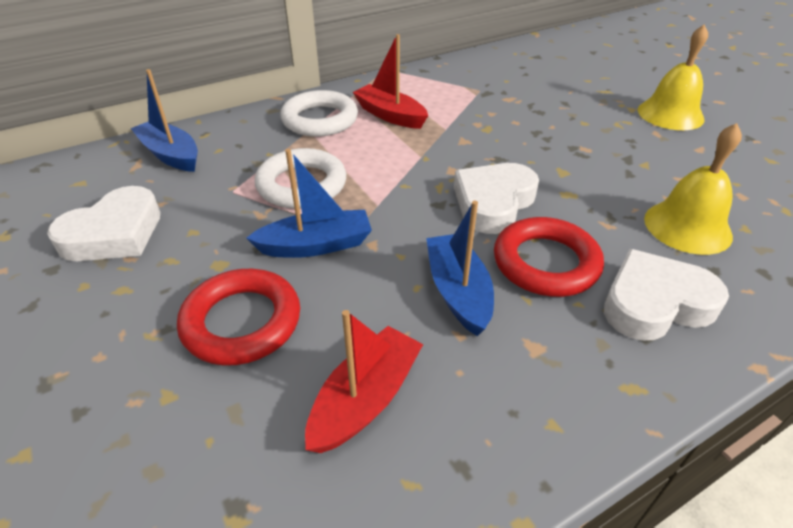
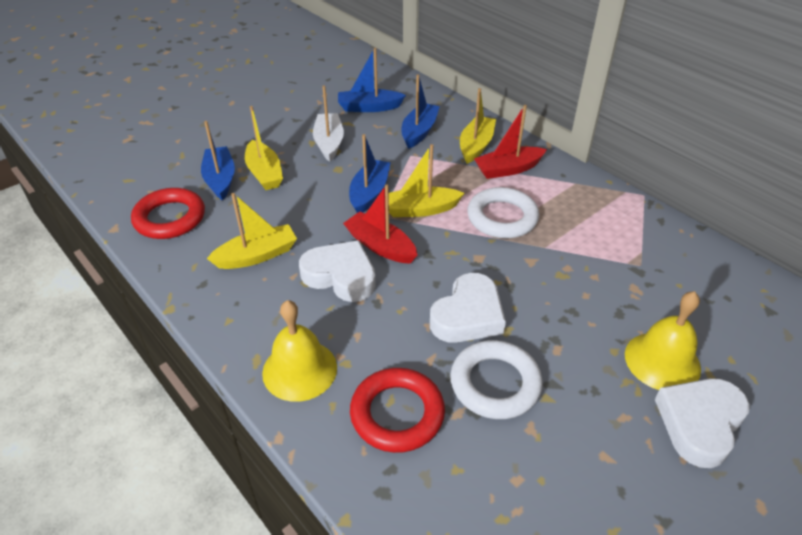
blue boat: [131,69,198,172] [246,149,372,258] [426,201,494,336] = 3 -> [201,121,235,201] [338,48,406,112] [349,134,391,213] [402,74,440,149] = 4
white boat: none = 0 -> [313,86,344,162] = 1
yellow boat: none = 0 -> [207,193,297,269] [245,106,283,190] [389,144,464,217] [460,88,496,164] = 4

